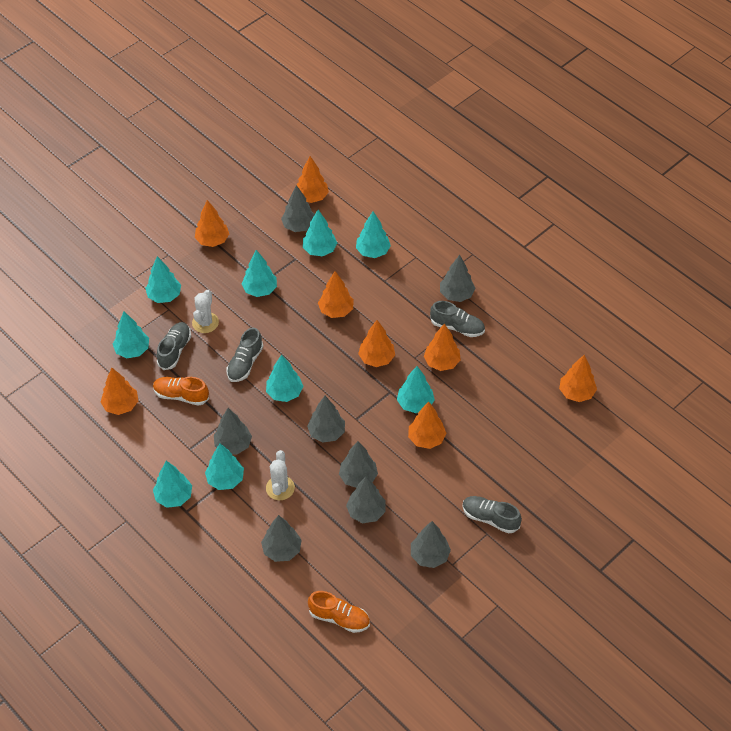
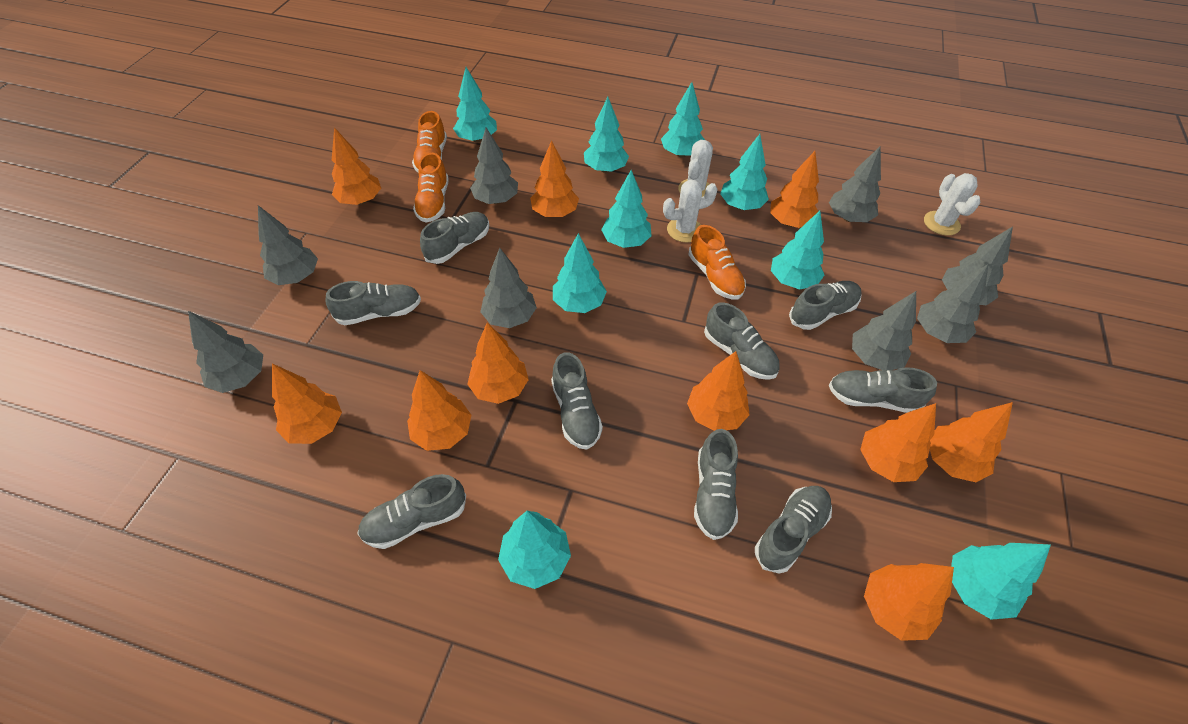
grey shoe: [157,322,191,370] [227,328,264,382] [430,301,485,337] [462,496,522,534] = 4 -> [326,281,421,325] [357,474,466,549] [420,212,489,264] [551,352,603,450] [694,429,738,540] [704,302,780,380] [755,486,832,574] [789,281,862,330] [829,367,937,413] = 9
orange shoe: [153,377,209,406] [308,591,370,633] = 2 -> [412,111,447,173] [413,153,449,223] [689,225,746,299] = 3
orange tree: [101,368,138,415] [195,200,229,247] [297,156,329,203] [318,271,354,318] [358,320,395,367] [408,401,446,449] [424,323,461,371] [559,355,597,402] = 8 -> [272,363,342,444] [332,127,381,205] [407,370,471,451] [467,322,529,404] [530,140,579,217] [687,351,750,431] [770,151,819,228] [860,403,936,482] [864,563,954,641] [930,402,1013,482] = 10
white cactus: [192,290,219,333] [266,450,295,500] = 2 -> [663,180,718,242] [678,140,713,197] [924,173,980,235] = 3

